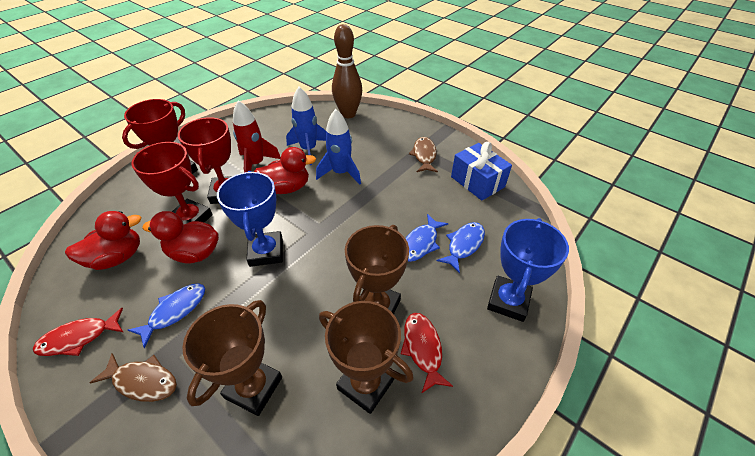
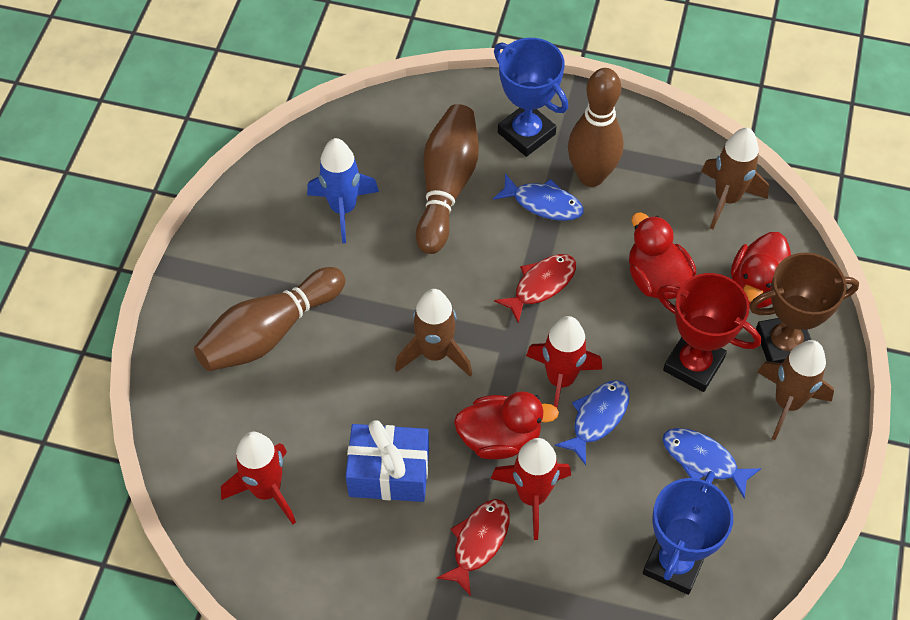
blue rocket: [286,87,326,165] [316,109,361,185] = 2 -> [307,138,379,243] = 1
brown bowling pin: [332,24,362,118] = 1 -> [194,267,345,371] [416,104,479,254] [568,68,624,187] = 3
brown fish: [89,353,177,402] [409,137,438,172] = 2 -> none = 0
brown rocket: none = 0 -> [395,289,472,376] [701,128,769,229] [757,340,834,440] = 3
brown trophy: [183,300,282,416] [319,301,413,414] [345,225,409,314] = 3 -> [749,252,859,363] = 1
red rocket: [233,100,281,173] = 1 -> [221,432,296,524] [491,438,571,540] [526,316,602,409] = 3
red trophy: [122,99,198,174] [131,142,213,224] [178,117,232,204] = 3 -> [657,273,761,392] = 1

